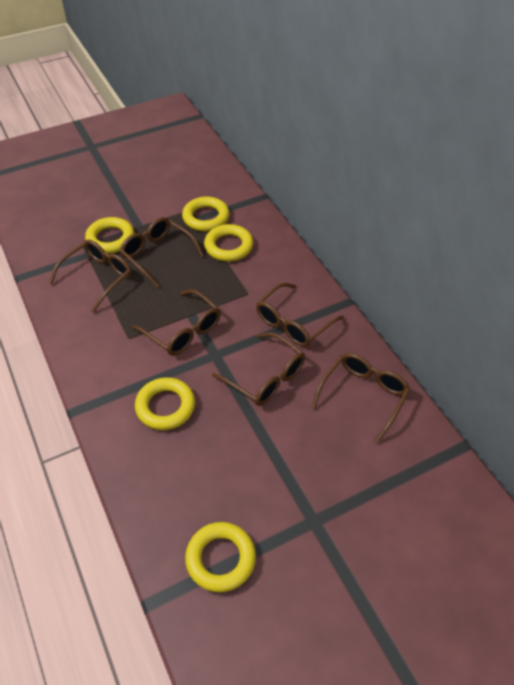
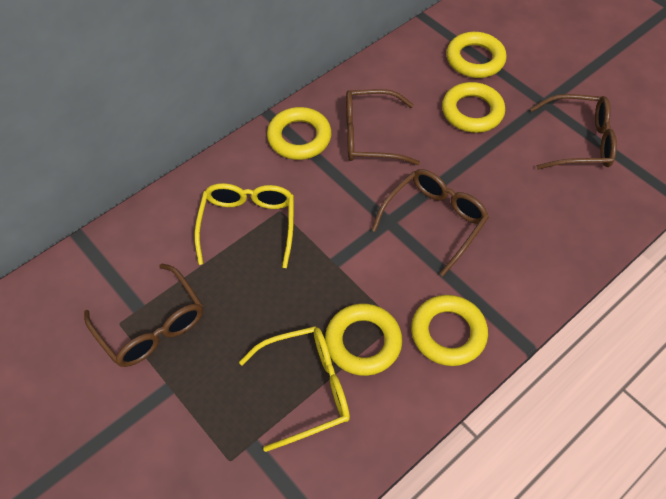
brown glasses: [49,239,132,313] [120,217,204,287] [133,290,221,356] [212,332,305,406] [256,283,344,347] [311,353,410,443] = 6 -> [84,263,203,367] [346,89,420,165] [372,169,489,276] [530,94,617,169] = 4
yellow glasses: none = 0 -> [195,183,294,268] [239,326,350,452] = 2

